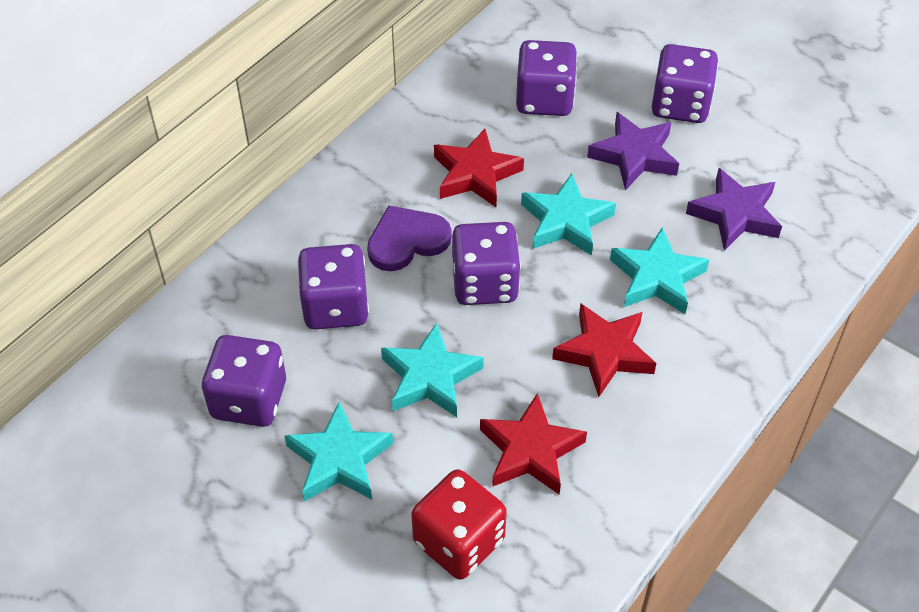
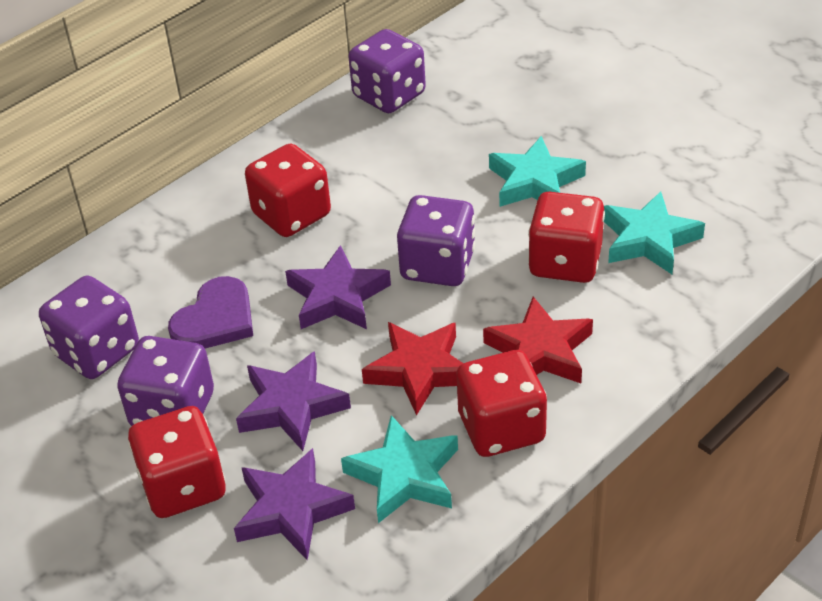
purple dice: [202,335,286,427] [297,244,369,329] [451,222,521,305] [516,40,577,116] [652,44,718,123] = 5 -> [39,276,139,379] [117,336,214,426] [348,29,426,113] [397,195,475,286] = 4
purple star: [587,112,679,190] [686,168,782,251] = 2 -> [234,448,355,560] [236,351,351,451] [285,245,391,329] = 3
red dice: [411,469,507,580] = 1 -> [128,406,226,518] [245,143,331,237] [456,350,547,457] [528,192,605,283] = 4
red star: [434,129,524,207] [480,393,587,495] [552,303,656,397] = 3 -> [362,322,463,416] [483,297,593,383] = 2
turquoise star: [285,401,393,501] [381,323,484,417] [521,173,616,256] [610,227,709,314] = 4 -> [341,415,458,523] [489,136,586,207] [604,192,705,274] = 3

